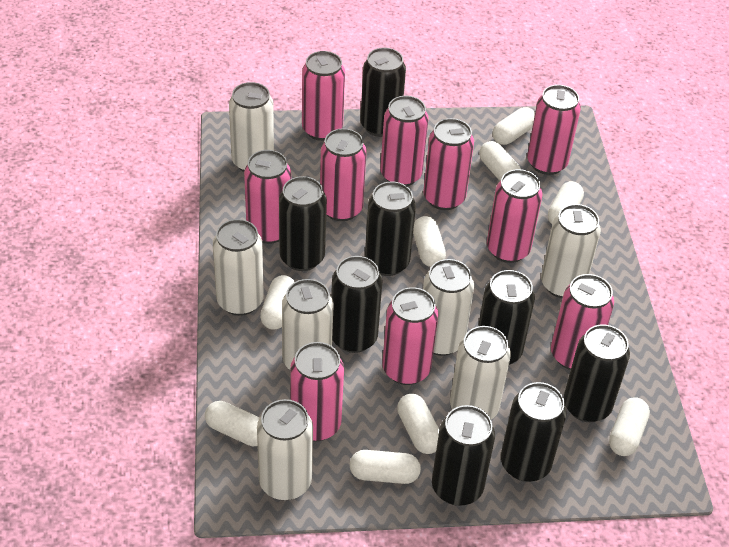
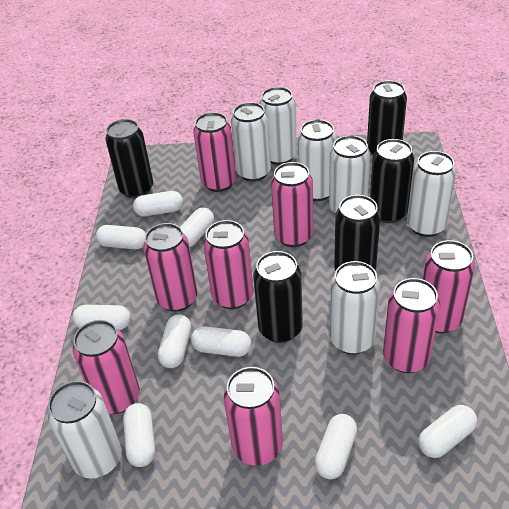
black can: [279,176,327,271] [331,256,383,353] [361,48,406,137] [365,182,416,276] [432,405,495,506] [478,270,535,365] [501,382,567,482] [564,325,630,422] = 8 -> [105,119,153,198] [253,251,303,343] [334,195,381,271] [367,80,407,155] [370,139,414,223] = 5
pink can: [244,150,291,244] [290,342,344,441] [302,51,345,141] [320,128,367,221] [380,96,429,186] [382,287,438,385] [423,118,474,210] [487,169,543,263] [527,85,581,175] [551,274,614,370] = 10 -> [73,320,140,414] [143,223,197,312] [193,112,236,192] [203,220,253,309] [224,367,283,466] [271,162,313,247] [383,278,440,373] [423,240,475,333] = 8

